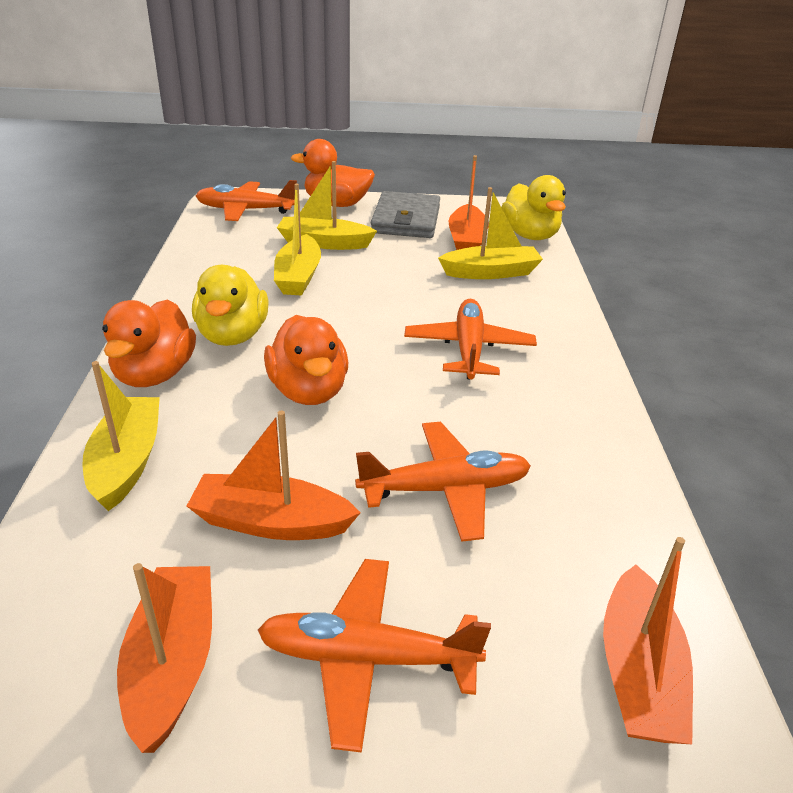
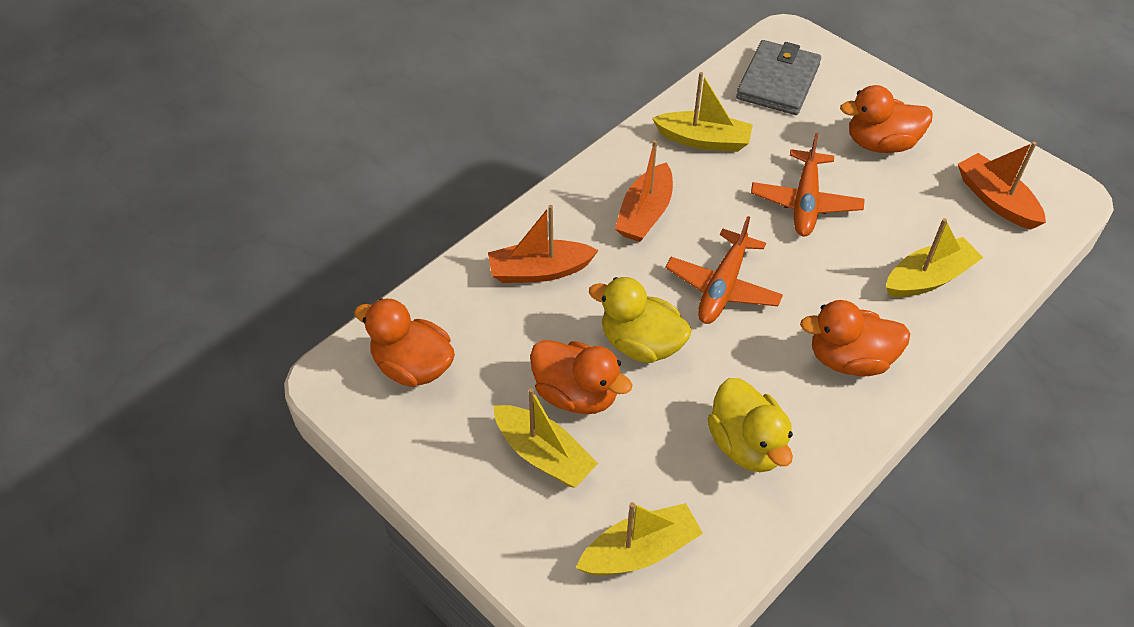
orange boat: [117,563,212,753] [187,410,361,540] [449,155,489,250] [603,537,693,744] = 4 -> [488,205,599,283] [615,140,673,242] [958,142,1046,229] = 3
orange duck: [102,299,196,387] [264,315,348,405] [291,139,375,207] = 3 -> [354,298,455,387] [530,340,632,414] [800,300,910,376] [840,85,933,153] = 4
orange plane: [196,180,297,221] [258,559,491,753] [355,422,531,542] [404,299,537,380] = 4 -> [665,216,783,324] [751,133,865,237] = 2

